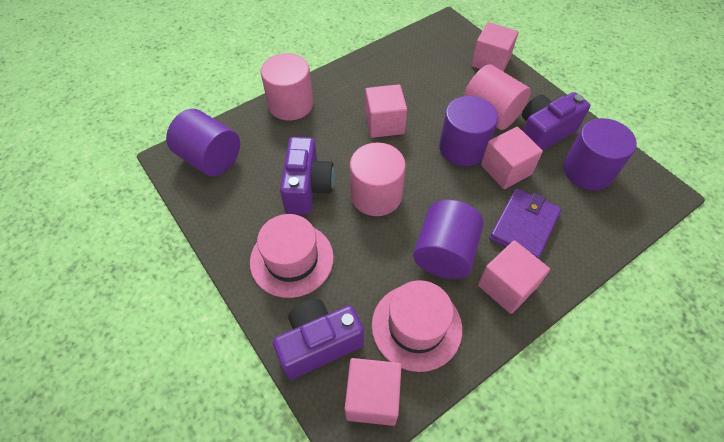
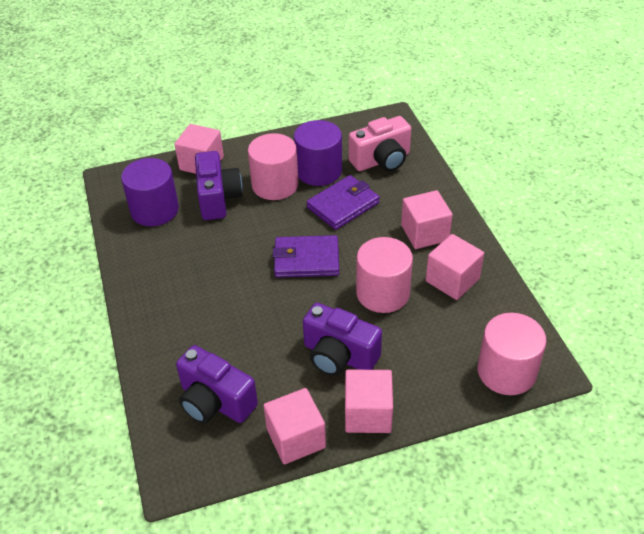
pink camera: none = 0 -> [349,116,411,172] = 1
pink hat: [250,214,334,298] [372,280,462,372] = 2 -> none = 0
purple cylinder: [166,109,240,176] [413,200,484,279] [439,96,498,166] [563,118,637,190] = 4 -> [121,158,179,226] [294,120,342,186] = 2
purple wallet: [489,188,561,259] = 1 -> [273,235,339,278] [306,175,380,230] = 2

